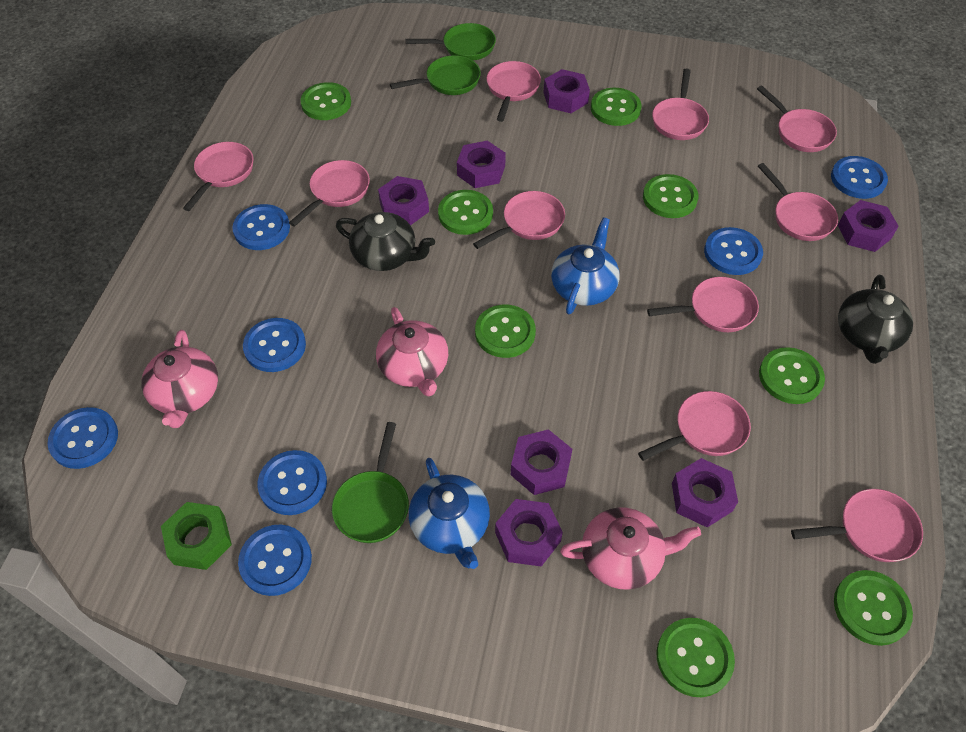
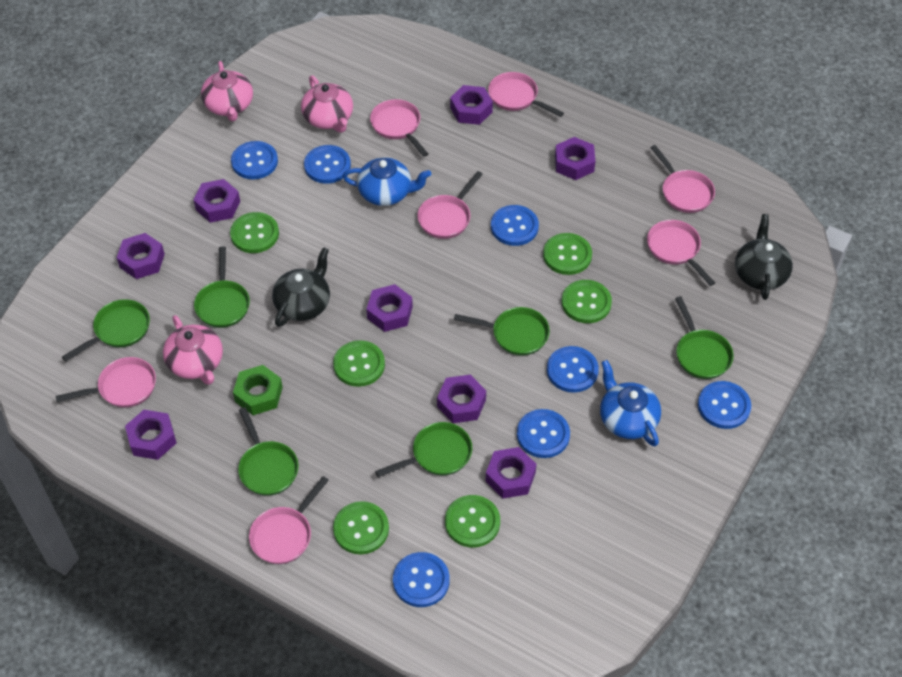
green button: [300,82,351,120] [438,190,493,235] [475,305,536,358] [591,88,642,126] [643,174,698,218] [656,618,735,697] [759,347,825,404] [834,570,913,646] = 8 -> [230,212,279,253] [333,340,385,387] [333,501,389,554] [445,495,500,548] [543,233,592,275] [562,280,612,323] = 6
green pan: [332,422,409,543] [390,55,481,95] [406,23,496,60] = 3 -> [62,299,150,361] [194,246,250,328] [238,407,299,496] [375,422,472,477] [454,307,550,356] [675,296,734,379] = 6
pink pan: [183,142,254,211] [289,160,370,227] [473,191,565,249] [487,61,541,122] [638,391,751,461] [647,277,759,332] [652,68,709,140] [757,86,837,152] [758,163,838,241] [791,489,923,562] = 10 -> [55,357,156,408] [249,476,329,564] [370,99,428,157] [417,171,483,239] [488,72,564,117] [647,220,715,286] [650,145,715,213] = 7
purple nut: [378,176,429,225] [457,141,506,188] [495,499,563,566] [511,429,572,495] [543,69,590,113] [672,458,738,527] [838,200,899,252] = 7 -> [117,233,165,279] [125,410,177,460] [194,179,240,223] [366,284,413,332] [437,375,486,423] [450,85,493,125] [486,447,536,499] [555,137,595,180] = 8

